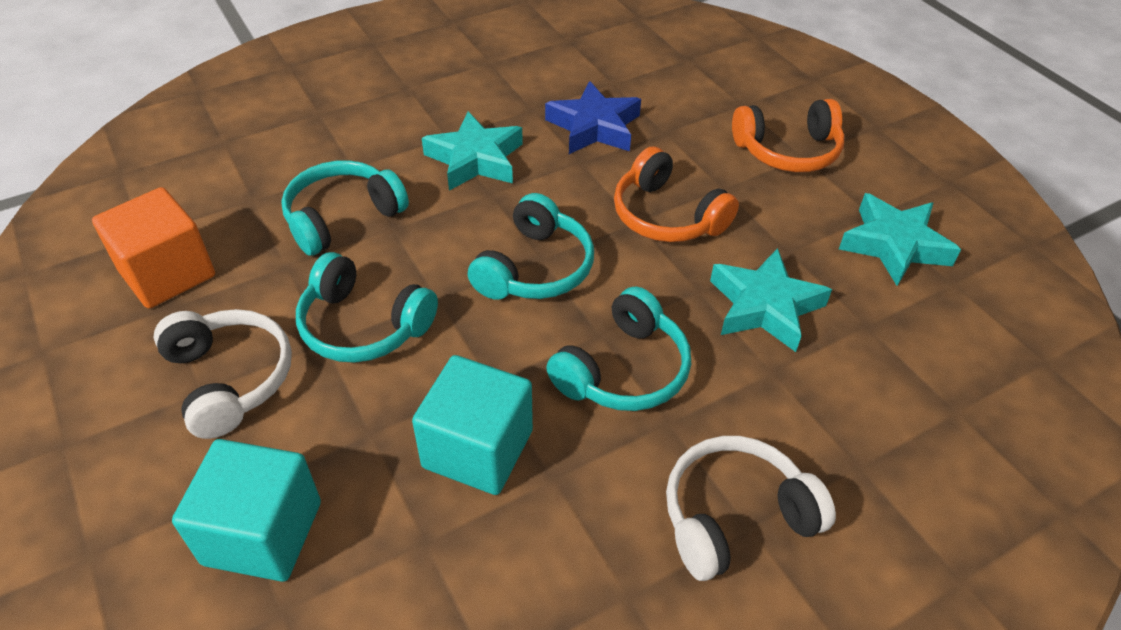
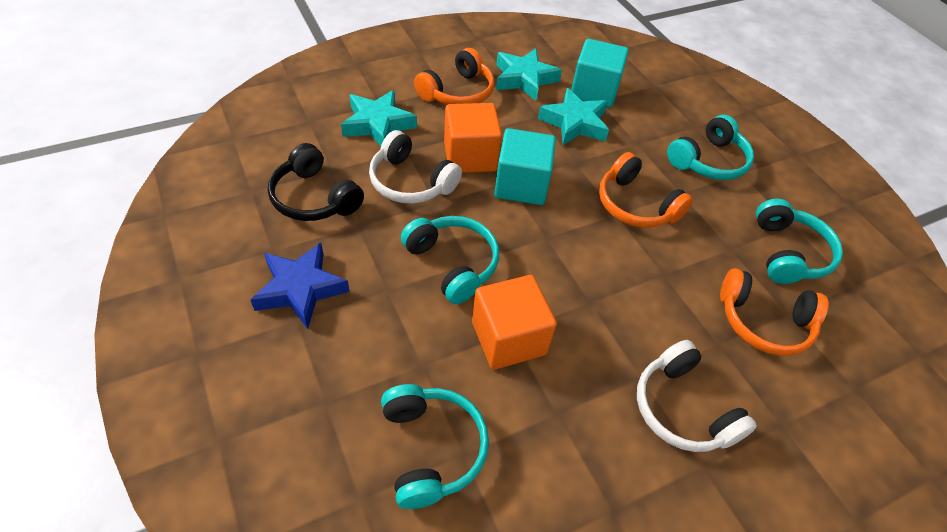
black headphones: none = 0 -> [268,143,364,221] = 1
orange cube: [92,187,215,308] = 1 -> [444,103,502,173] [472,275,557,370] = 2
orange headphones: [614,146,739,242] [732,99,845,172] = 2 -> [414,48,494,105] [599,152,693,228] [720,268,829,356] = 3

